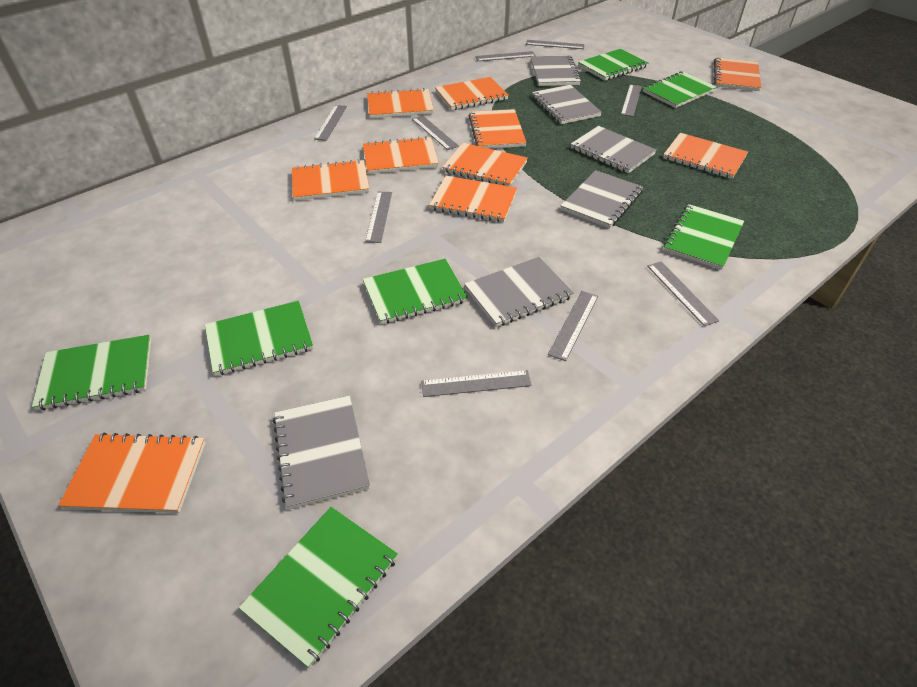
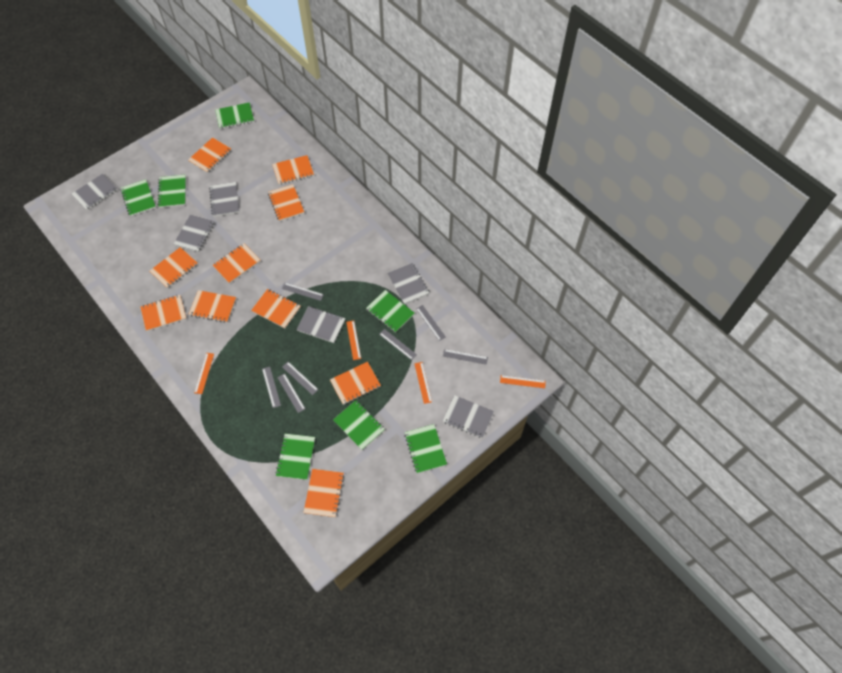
grey ruler: [314,105,347,141] [365,192,392,243] [412,115,459,150] [421,370,532,397] [475,51,536,61] [526,40,585,49] [548,291,598,361] [621,84,642,117] [647,261,719,326] = 9 -> [262,366,281,408] [277,373,305,413] [282,283,324,301] [282,362,319,395] [379,329,417,360] [416,305,446,341] [443,349,488,365] = 7
orange ruler: none = 0 -> [194,353,214,394] [346,321,361,360] [414,362,432,404] [500,375,546,388] = 4

